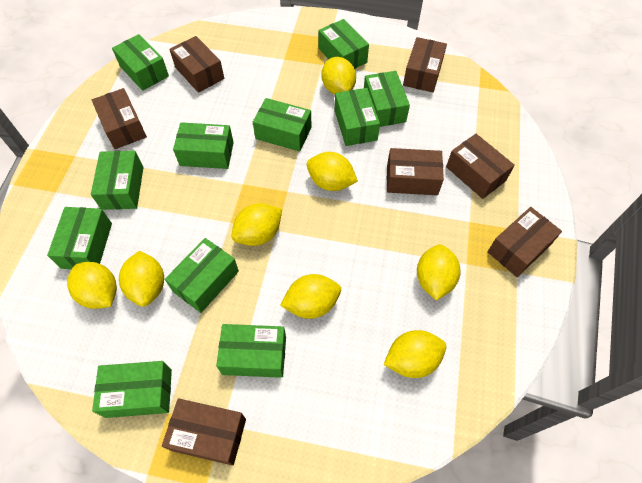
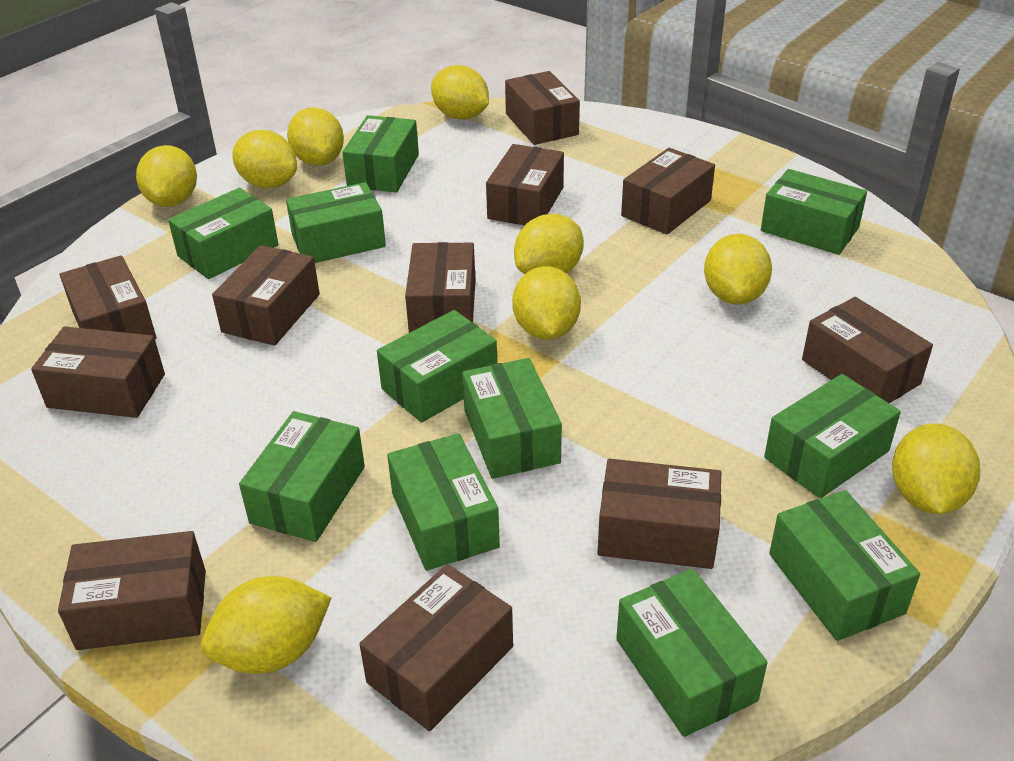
brown box: [92,88,147,149] [162,398,246,466] [169,36,224,93] [387,148,444,195] [403,37,447,92] [446,134,515,199] [488,207,562,277] = 7 -> [31,326,165,418] [58,531,206,650] [60,255,157,340] [212,245,320,346] [359,564,513,731] [405,242,476,333] [486,144,564,225] [505,71,580,145] [597,459,721,569] [621,148,715,235] [802,297,933,403] = 11
yellow lemon: [67,262,117,309] [119,251,164,307] [232,203,282,246] [280,274,341,319] [307,152,358,191] [321,57,356,94] [383,330,446,378] [417,244,461,301] = 8 -> [136,145,197,207] [201,576,332,674] [233,130,297,188] [287,107,344,166] [431,65,489,119] [512,266,581,340] [514,214,584,274] [704,234,772,305] [892,423,980,514] = 9

